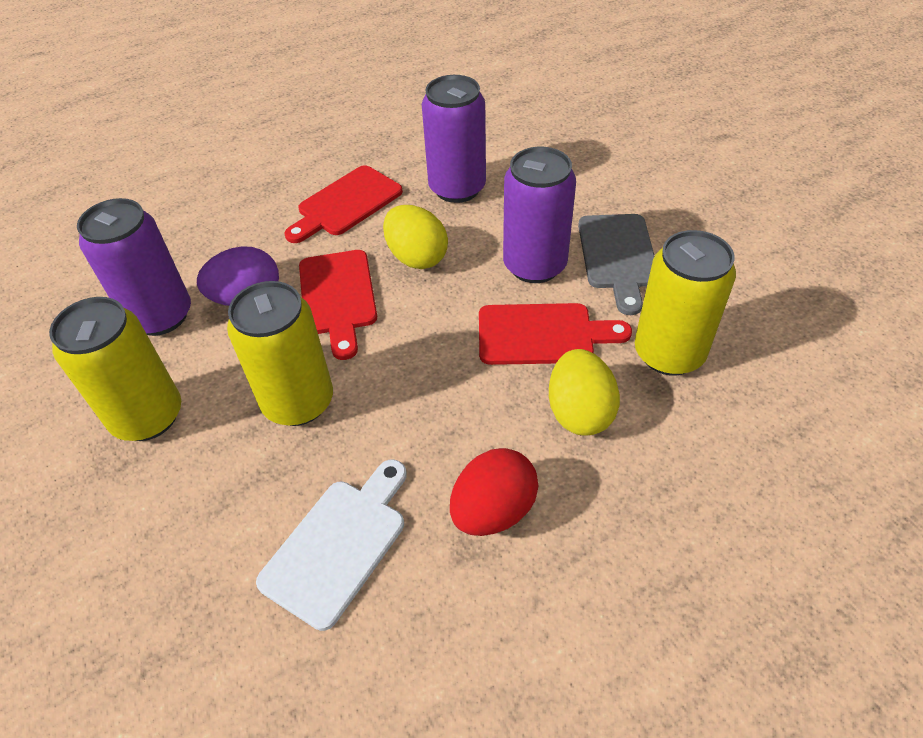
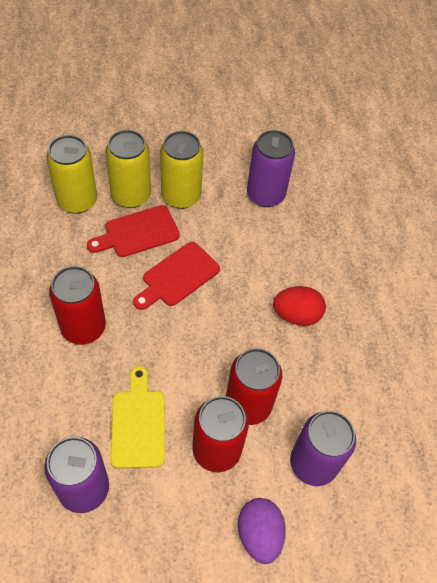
grey cutting board: [578,214,655,315] = 1 -> none = 0
red can: none = 0 -> [49,266,106,345] [192,396,249,472] [226,348,282,425] = 3
red cutting board: [284,165,403,243] [299,250,377,360] [479,303,632,365] = 3 -> [87,205,180,257] [133,242,220,310] = 2
white cutting board: [256,459,407,631] = 1 -> none = 0
yellow cutting board: none = 0 -> [110,366,165,469] = 1
yellow egg: [383,205,448,269] [549,349,620,436] = 2 -> none = 0

